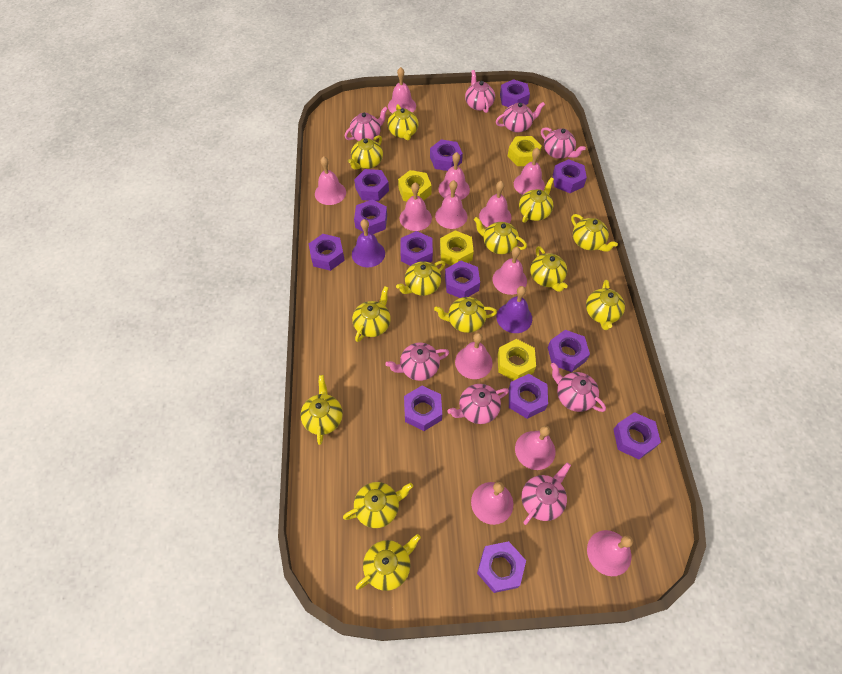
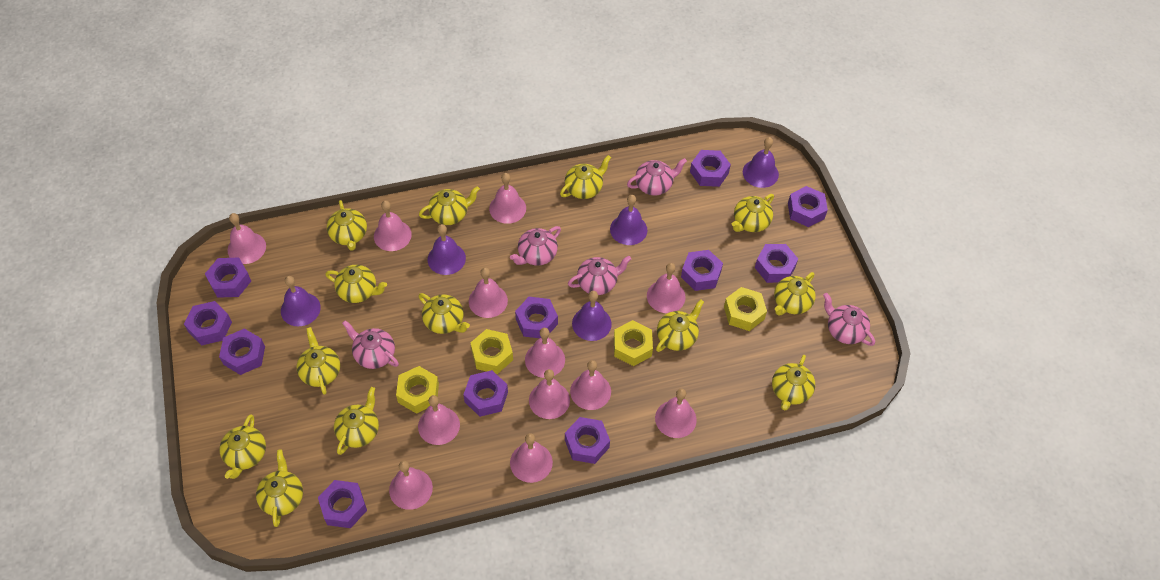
pink teapot: [344,107,388,141] [385,343,449,381] [447,384,509,424] [465,70,495,113] [496,102,545,133] [521,463,571,525] [541,127,586,159] [551,363,606,412] = 8 -> [342,320,399,369] [510,226,561,266] [568,256,631,295] [627,158,687,195] [823,293,875,346] = 5
purple bell: [352,219,385,267] [497,286,532,333] = 2 -> [281,276,321,326] [428,224,466,275] [572,291,612,341] [610,195,647,245] [743,137,779,188] = 5
purple nut: [308,234,345,271] [354,169,389,201] [354,199,387,234] [400,231,433,266] [404,386,442,431] [430,139,463,171] [445,260,480,298] [477,541,526,593] [500,79,530,107] [509,374,548,419] [548,330,590,372] [553,159,587,193] [613,412,661,459] = 13 -> [184,301,232,346] [205,258,251,298] [219,329,265,375] [318,480,367,528] [463,370,508,417] [515,297,558,338] [565,417,610,464] [681,250,723,291] [690,150,731,187] [755,244,798,283] [788,186,828,227] = 11

